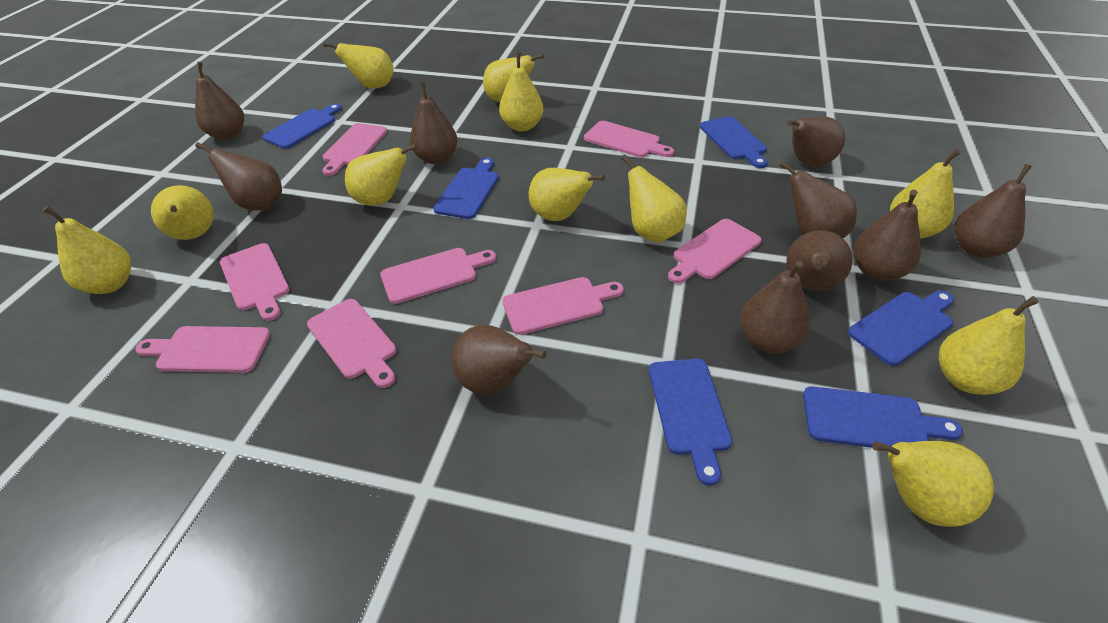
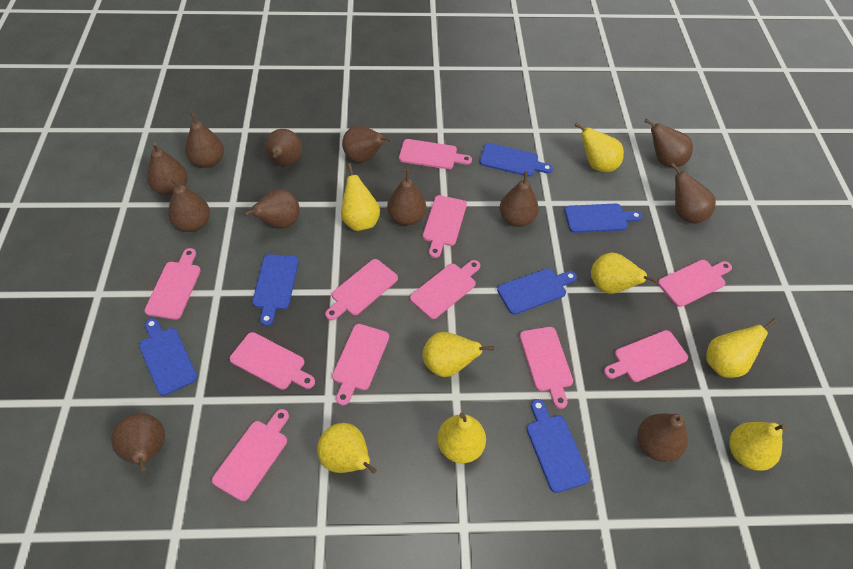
brown pear: [195,62,244,140] [195,142,282,210] [410,82,458,164] [451,325,547,395] [740,261,810,354] [780,161,857,238] [787,116,845,166] [787,230,853,291] [853,190,921,281] [955,164,1032,258] = 10 -> [111,413,165,471] [147,142,187,196] [168,178,210,232] [185,111,224,168] [244,189,300,229] [265,129,302,166] [342,126,392,163] [387,169,426,225] [500,171,539,227] [638,413,688,462] [644,119,693,167] [670,163,716,224] = 12
pink cutting board: [135,326,270,373] [220,243,290,321] [307,299,396,388] [322,123,387,176] [380,248,496,304] [503,277,624,335] [584,121,674,157] [668,219,761,284] = 8 -> [144,248,201,320] [212,409,289,501] [230,332,315,390] [325,259,398,321] [332,324,389,406] [399,139,472,169] [410,260,480,319] [423,195,467,258] [520,327,573,409] [604,330,688,382] [658,260,732,307] = 11
yellow pear: [43,206,131,294] [151,185,214,240] [323,42,394,88] [345,144,417,206] [483,54,544,102] [499,52,543,131] [529,168,605,221] [621,154,687,243] [872,441,994,527] [890,149,961,238] [939,296,1039,395] = 11 -> [317,423,377,474] [341,163,380,231] [423,332,494,377] [437,413,486,463] [574,123,624,172] [591,252,658,294] [706,318,777,378] [729,422,787,471] = 8

